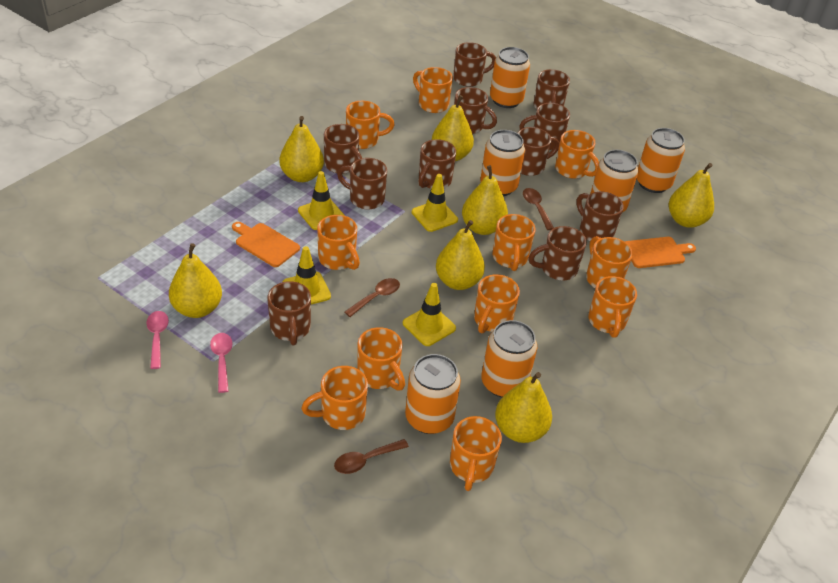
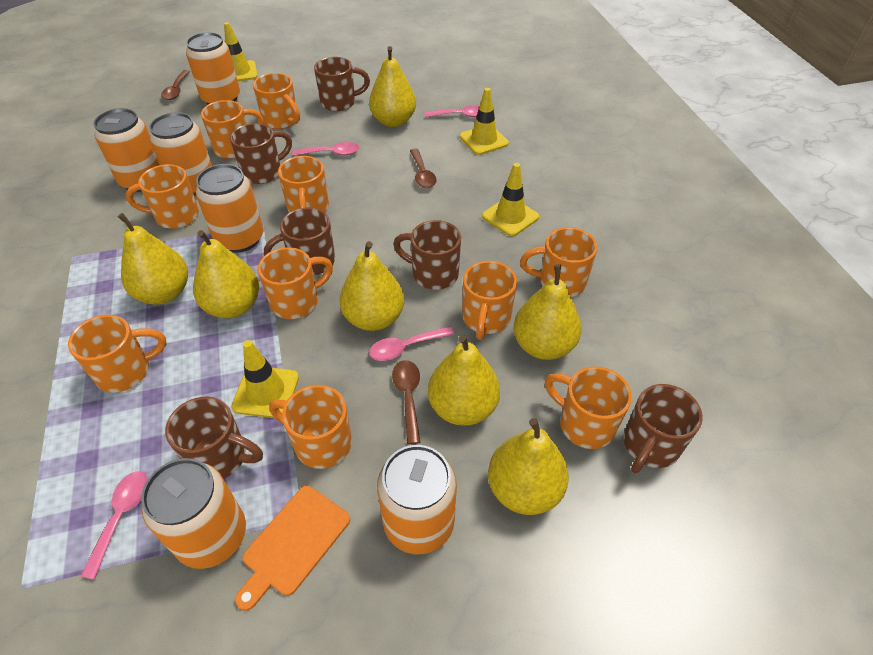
brown mug: [267,281,311,345] [324,124,362,174] [337,158,387,209] [419,139,456,189] [453,42,496,87] [454,87,497,134] [518,127,560,176] [519,103,570,150] [529,226,587,280] [534,69,570,109] [576,192,624,241] = 11 -> [165,397,263,479] [230,123,292,184] [264,207,335,275] [314,57,370,111] [393,220,461,290] [624,384,703,473] = 6
orange cutting board: [232,222,300,267] [625,237,696,268] = 2 -> [235,486,350,611] = 1
orange mug: [301,366,368,430] [317,215,360,270] [346,101,395,149] [357,327,405,391] [413,67,453,113] [450,416,502,491] [474,274,520,333] [492,214,535,271] [555,130,599,179] [586,236,633,288] [588,276,637,338] = 11 -> [68,315,167,393] [126,164,199,229] [201,100,264,159] [253,73,300,129] [258,247,333,319] [269,385,352,469] [278,156,329,212] [462,261,517,340] [520,227,597,297] [545,366,632,449] = 10
pink spoon: [146,311,169,369] [210,333,233,393] = 2 -> [81,471,148,580] [292,142,359,156] [369,326,454,361] [425,105,480,117] = 4

